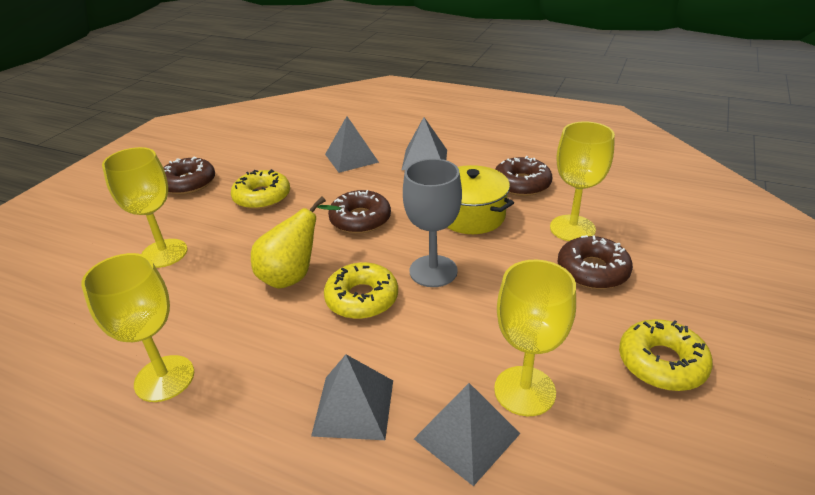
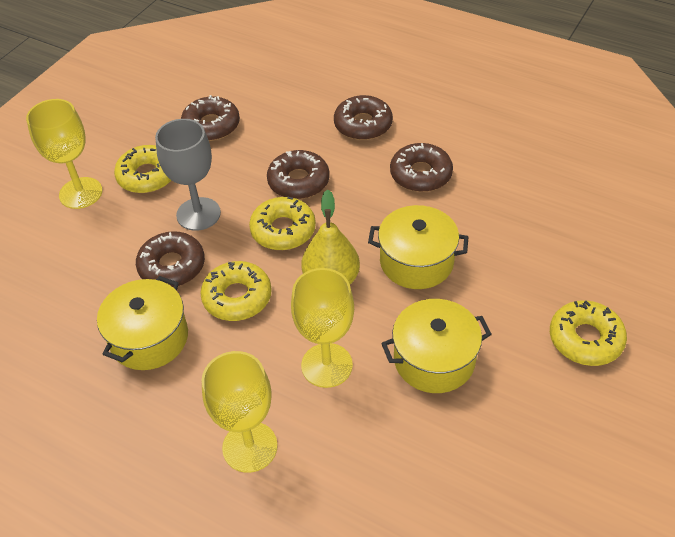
brown donut: [163,157,215,195] [328,190,391,234] [495,156,552,196] [558,235,633,289] = 4 -> [136,231,205,287] [181,95,240,141] [267,150,330,199] [334,95,393,140] [390,143,453,192] = 5
grey pyramid: [311,355,393,440] [325,116,379,173] [402,117,447,170] [414,383,520,486] = 4 -> none = 0
yellow donut: [231,169,290,210] [324,262,398,319] [619,319,713,391] = 3 -> [114,145,171,193] [200,261,272,321] [249,197,316,250] [550,300,627,366] = 4
yellow goblet: [81,253,194,402] [102,147,188,268] [494,260,576,416] [550,122,615,241] = 4 -> [26,99,103,209] [202,351,278,473] [291,268,354,388] = 3
yellow pot: [447,165,514,234] = 1 -> [97,276,188,370] [368,205,469,289] [381,299,492,393] = 3

